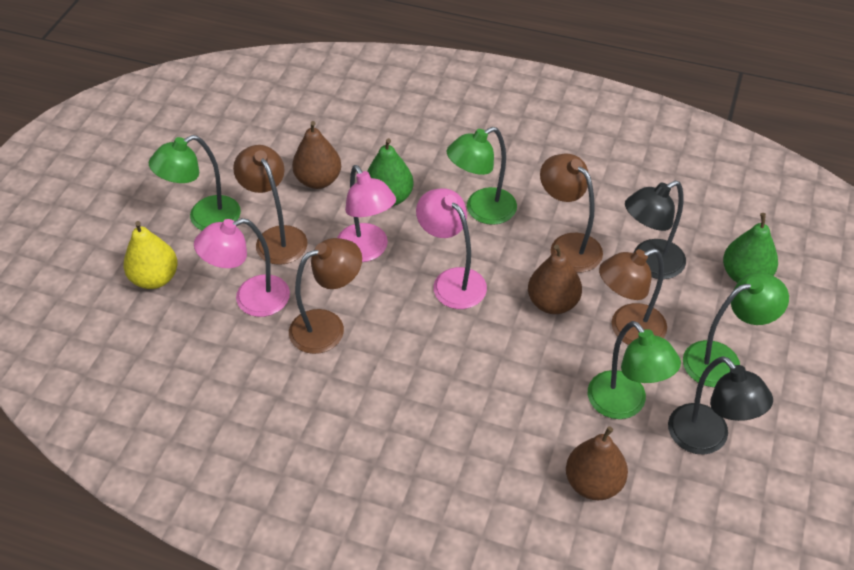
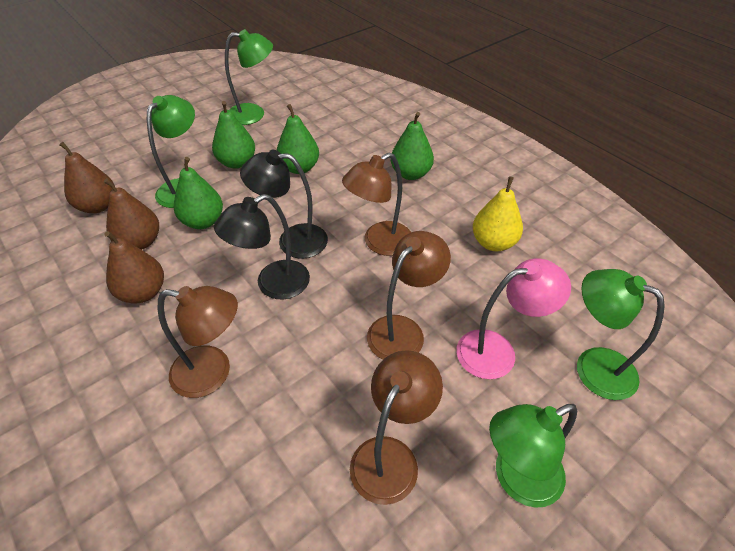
green pear: [367,138,414,206] [723,213,778,283] = 2 -> [174,157,223,229] [212,101,255,169] [277,104,319,174] [391,112,434,180] = 4
pink lamp: [194,218,290,317] [337,165,396,262] [416,188,487,309] = 3 -> [456,258,571,379] = 1

